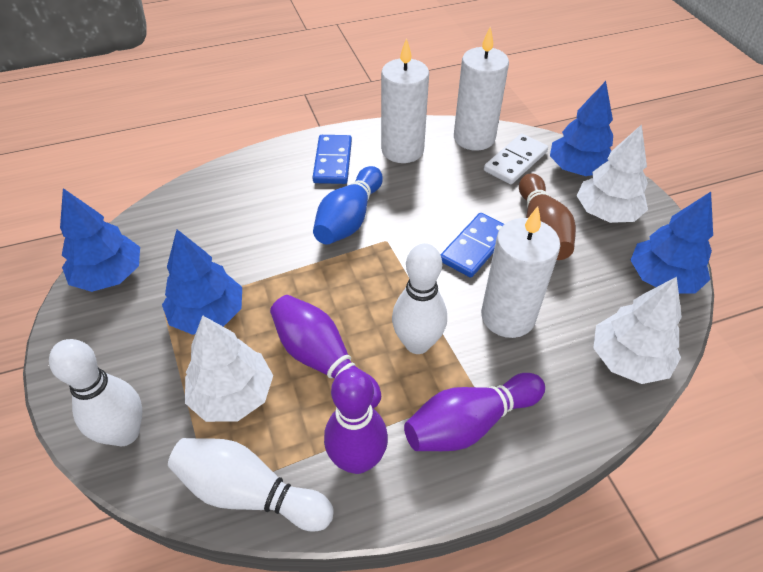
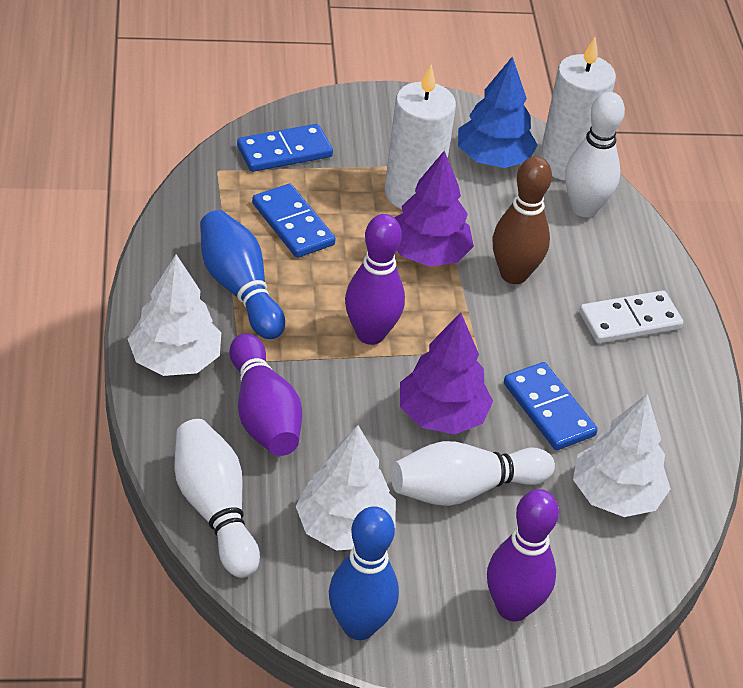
blue bowling pin: [313,166,383,245] = 1 -> [200,210,285,339] [329,506,399,640] = 2
blue domino: [312,135,352,184] [441,213,504,278] = 2 -> [237,124,333,172] [252,184,336,258] [504,362,598,450] = 3
blue tree: [60,188,140,292] [162,229,242,335] [550,81,613,176] [630,192,713,294] = 4 -> [458,56,538,168] = 1
purple tree: none = 0 -> [394,151,474,266] [400,312,493,434] = 2
white candle: [381,38,429,163] [454,26,509,151] [481,206,560,338] = 3 -> [385,65,456,209] [540,37,616,181] = 2

